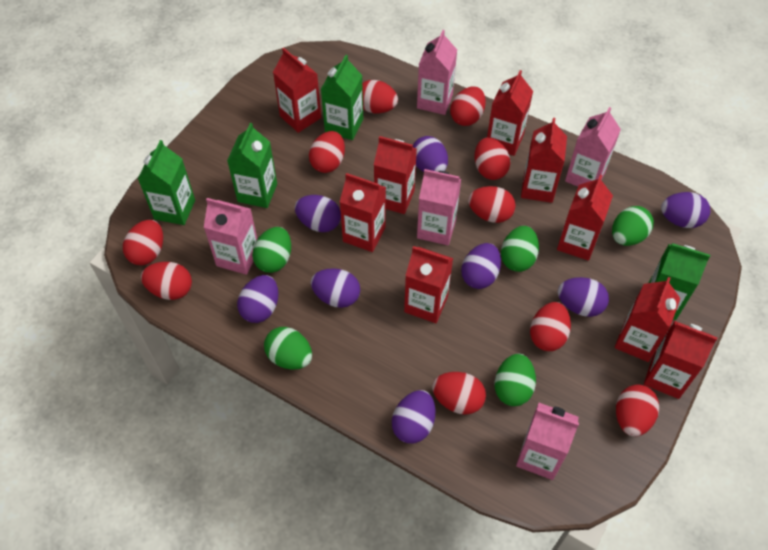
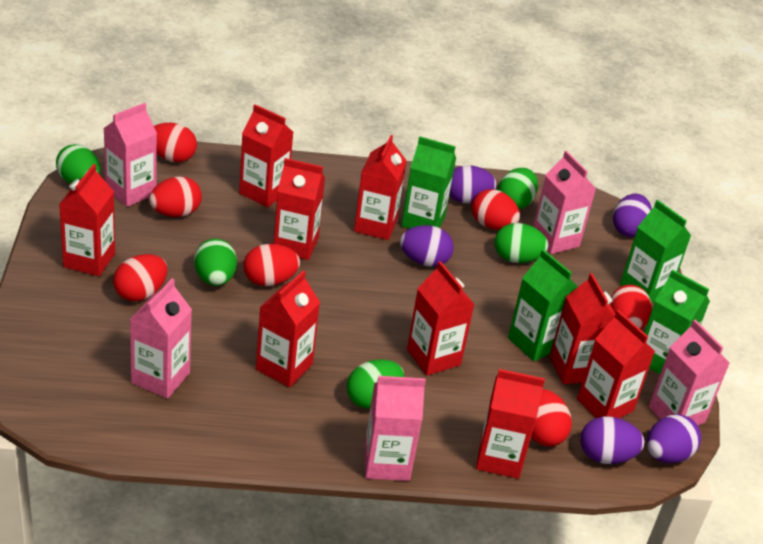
purple egg: [237,275,278,323] [295,195,341,232] [311,268,360,308] [392,390,435,443] [413,136,448,172] [461,243,501,289] [558,277,609,317] [661,192,710,228] = 8 -> [400,225,454,266] [449,165,497,203] [580,416,644,464] [613,194,652,237] [647,414,701,463] = 5
red egg: [123,220,163,265] [141,262,192,300] [309,131,345,173] [362,80,398,113] [432,372,486,415] [450,87,486,126] [468,186,516,223] [474,137,510,180] [530,302,571,351] [616,385,659,436] = 10 -> [113,254,168,301] [149,176,202,217] [154,123,197,162] [244,244,300,286] [471,189,520,230] [531,389,572,446] [610,285,652,329] = 7

